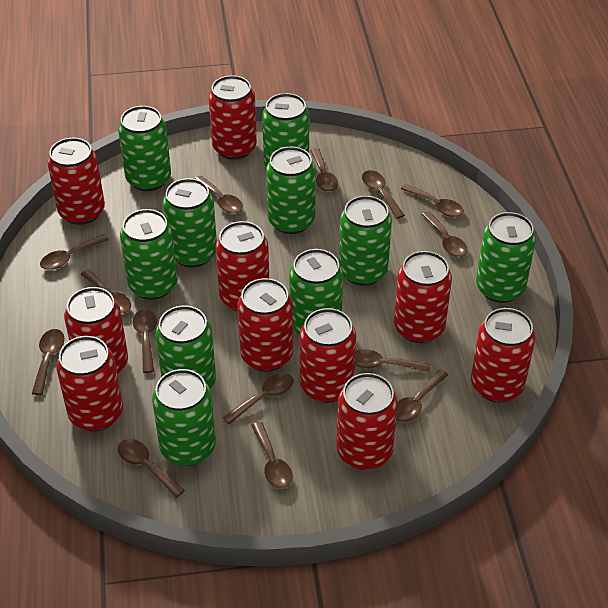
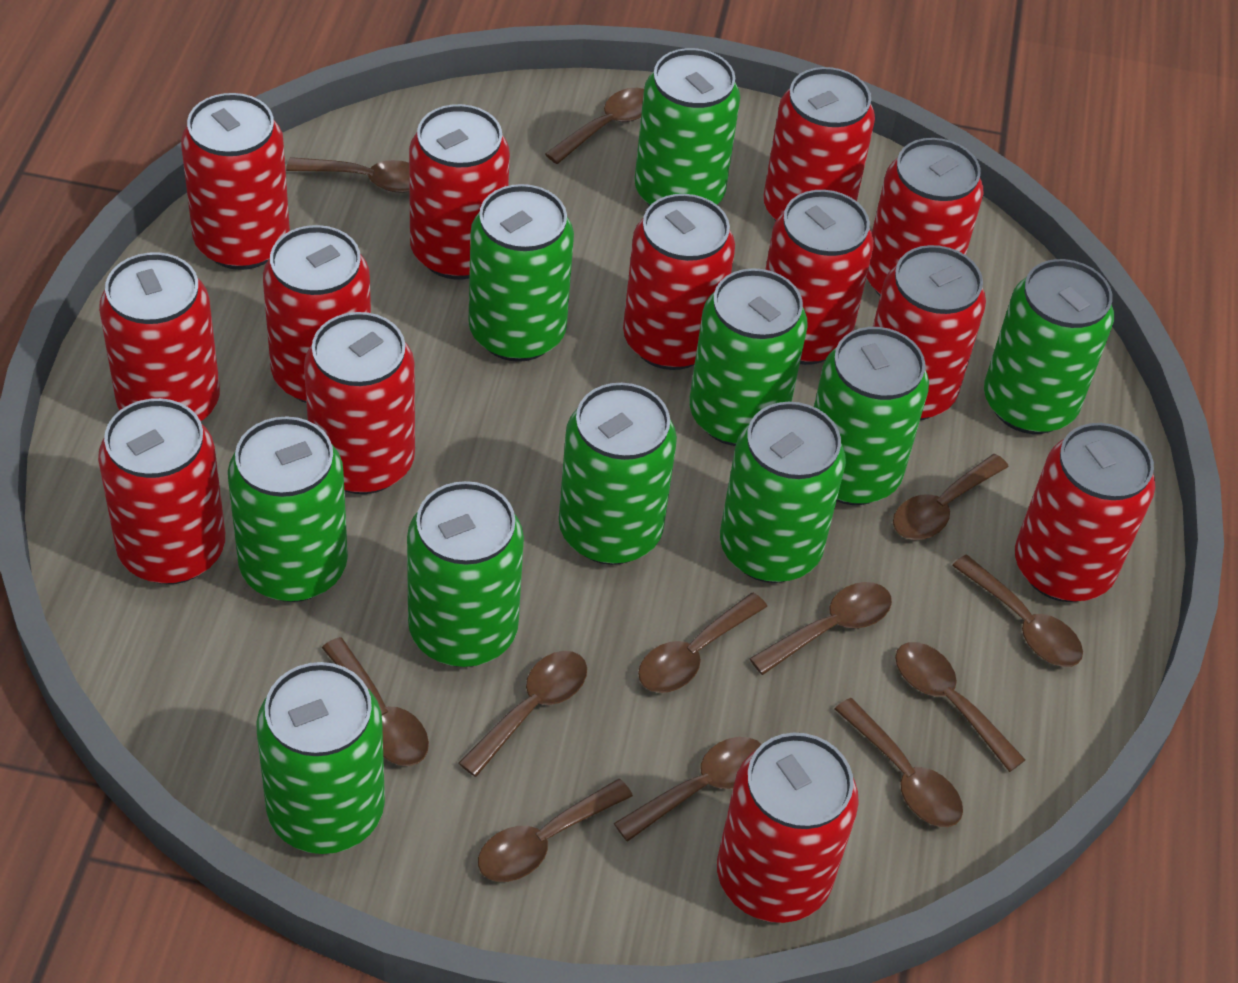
brown spoon: [32,329,64,395] [40,234,109,270] [80,269,131,314] [118,439,185,498] [133,309,157,373] [194,175,243,214] [223,373,294,425] [251,422,292,489] [310,148,338,192] [355,349,430,372] [362,170,405,219] [396,369,448,422] [401,184,464,217] [422,211,468,257] = 14 -> [286,157,410,193] [322,637,429,766] [459,651,587,777] [478,779,633,882] [545,88,644,164] [614,737,762,842] [638,593,767,693] [749,582,892,675] [835,698,963,827] [893,454,1009,540] [895,642,1026,772] [952,555,1083,667] = 12
red can: [47,138,105,225] [56,336,123,432] [64,287,128,374] [209,75,257,160] [216,221,269,311] [237,278,293,372] [300,308,356,403] [336,373,398,470] [394,251,452,343] [471,308,536,403] = 10 -> [98,398,225,584] [99,252,220,421] [181,93,290,270] [263,225,371,403] [304,312,415,494] [409,104,510,280] [623,194,735,370] [717,733,859,923] [763,67,875,221] [765,190,874,365] [867,138,984,296] [873,245,986,420] [1015,423,1155,602] = 13

